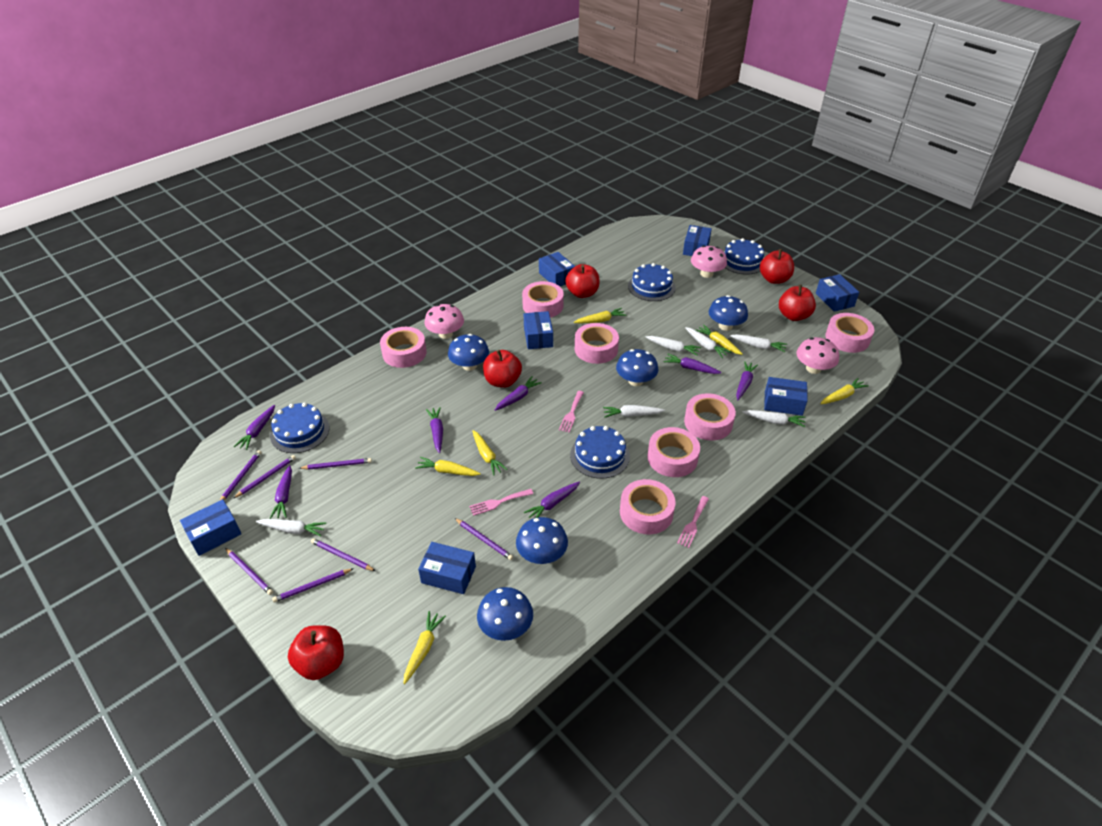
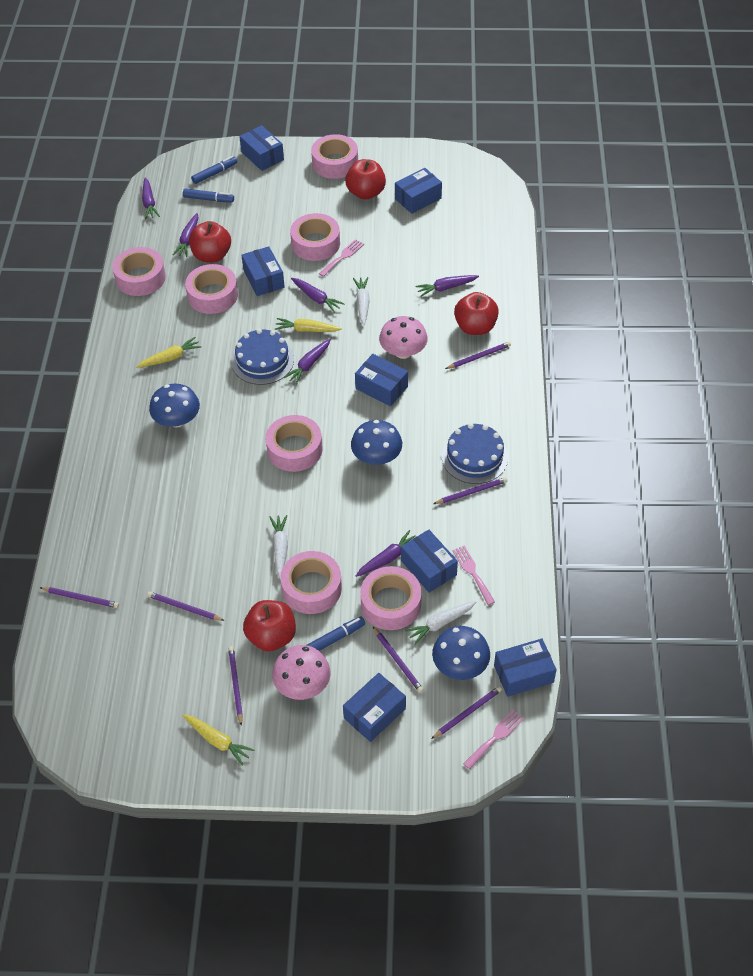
blue cake: [270,403,329,453] [570,426,630,479] [628,263,676,301] [724,238,764,275] = 4 -> [231,329,294,385] [442,423,508,484] = 2
blue marker: none = 0 -> [183,189,234,202] [191,156,237,184] [307,616,365,651] = 3
blue mushroom: [448,334,489,371] [477,587,533,641] [516,517,568,564] [616,349,658,386] [709,295,748,331] = 5 -> [149,384,200,427] [351,420,402,465] [432,626,490,680] = 3
pink mushroom: [424,304,464,339] [691,245,727,278] [796,337,839,374] = 3 -> [272,645,330,700] [379,316,428,359] = 2
purple carrot: [234,405,275,450] [270,465,292,519] [426,407,443,453] [495,376,542,411] [524,481,580,518] [664,353,722,374] [736,361,758,400] = 7 -> [142,177,160,219] [173,213,198,257] [283,339,331,385] [291,278,345,313] [356,530,416,577] [415,275,479,297] = 6
red apple: [288,625,344,680] [483,350,522,388] [565,264,599,298] [760,249,794,284] [779,285,816,321] = 5 -> [189,221,231,263] [243,600,296,652] [345,159,386,200] [454,292,499,335] = 4
white carrot: [256,519,326,536] [603,405,665,417] [646,336,701,356] [685,327,731,358] [730,334,787,352] [742,410,806,427] = 6 -> [270,515,288,579] [353,277,370,325] [405,601,476,645] = 3
yellow carrot: [403,611,446,684] [415,457,481,476] [472,430,508,476] [574,308,626,323] [696,324,743,355] [820,378,869,404] = 6 -> [136,337,202,368] [183,714,254,766] [275,318,342,332] = 3

